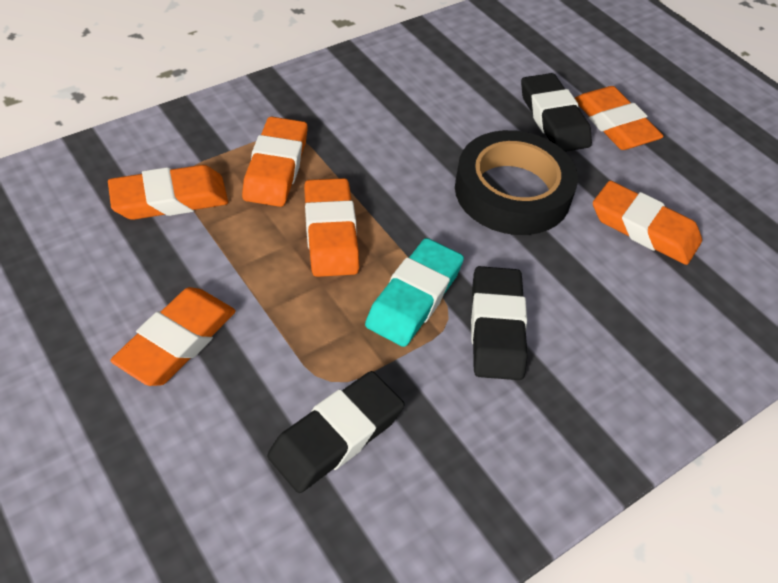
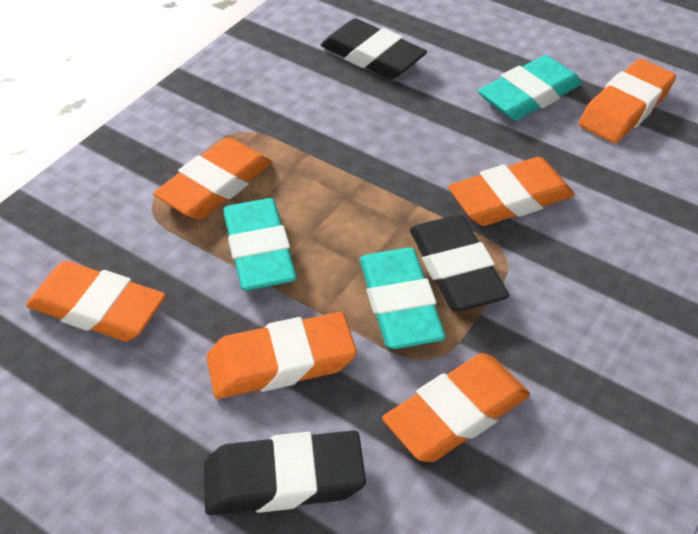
black tape: [455,130,578,235] = 1 -> none = 0
turquoise eraser: [365,238,464,347] = 1 -> [223,198,297,291] [359,248,446,349] [478,55,582,120] = 3

